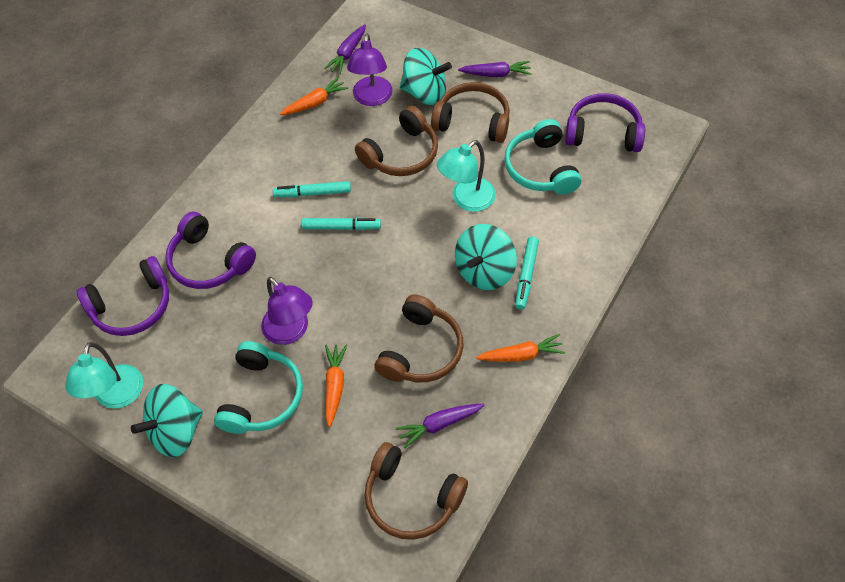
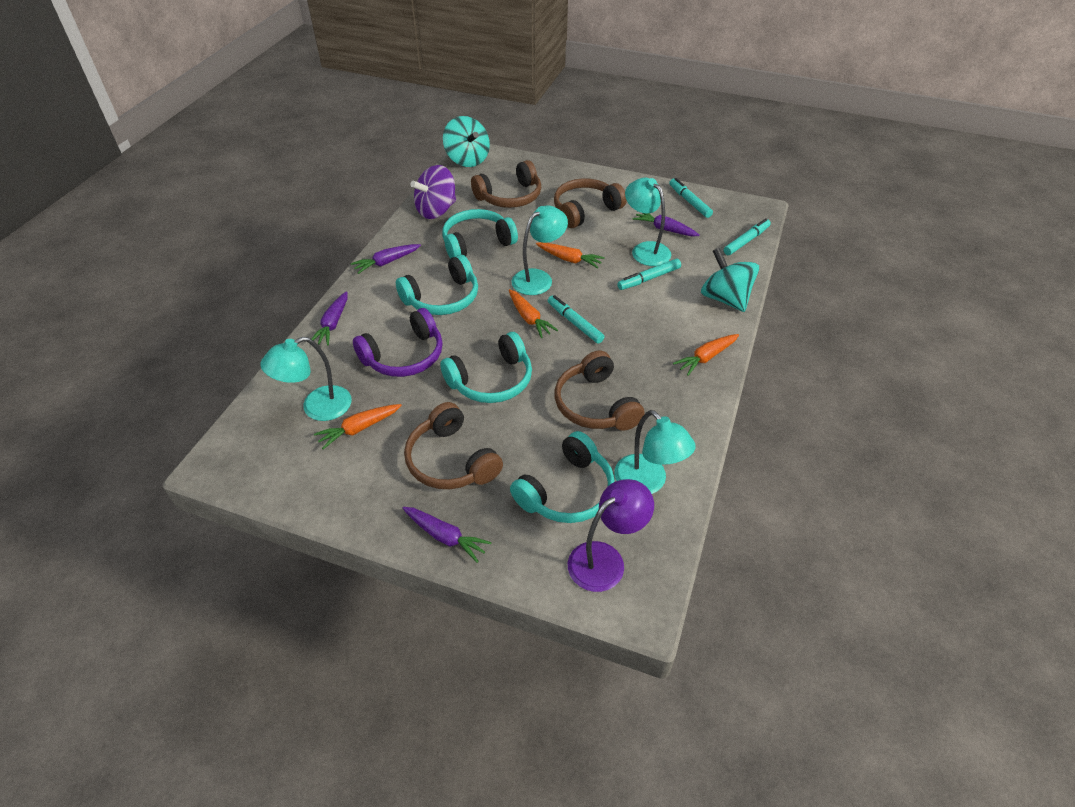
orange carrot: [280,77,348,115] [325,345,347,427] [476,334,565,362] = 3 -> [314,404,402,449] [509,289,558,338] [536,242,605,269] [673,334,739,376] = 4
purple carrot: [324,24,366,74] [396,404,484,448] [458,61,532,77] = 3 -> [311,291,348,346] [351,244,421,274] [402,507,492,563] [633,213,700,236] = 4
purple headphones: [77,256,169,336] [166,212,256,289] [565,93,645,152] = 3 -> [353,308,443,377] = 1
purple lamp: [261,277,313,345] [347,34,393,106] = 2 -> [568,479,654,592] = 1
purple spinning top: none = 0 -> [410,165,456,219] = 1
turquoise headphones: [214,341,303,434] [504,119,581,195] = 2 -> [396,255,478,315] [440,332,532,403] [442,209,518,259] [510,431,615,523] = 4
turquoise lamp: [65,342,143,409] [437,140,496,212] = 2 -> [260,337,352,421] [512,205,568,295] [614,410,696,494] [625,178,671,266] = 4
turquoise marker: [273,181,351,197] [301,217,381,230] [515,236,539,310] = 3 -> [548,295,604,344] [617,259,681,290] [669,178,713,218] [724,218,771,255] = 4
turquoise spinning top: [131,384,203,457] [400,48,452,105] [455,224,517,290] = 3 -> [443,116,490,167] [701,248,759,312] = 2

